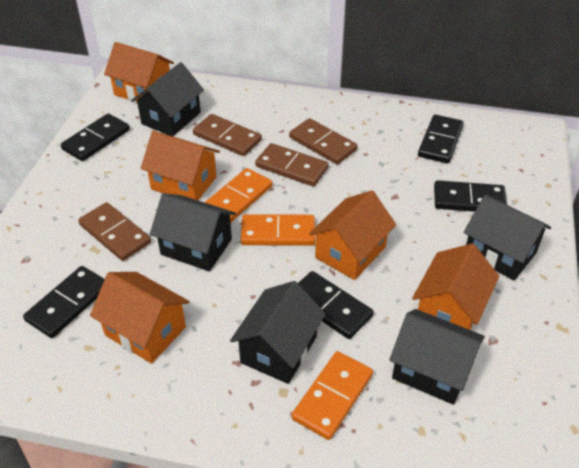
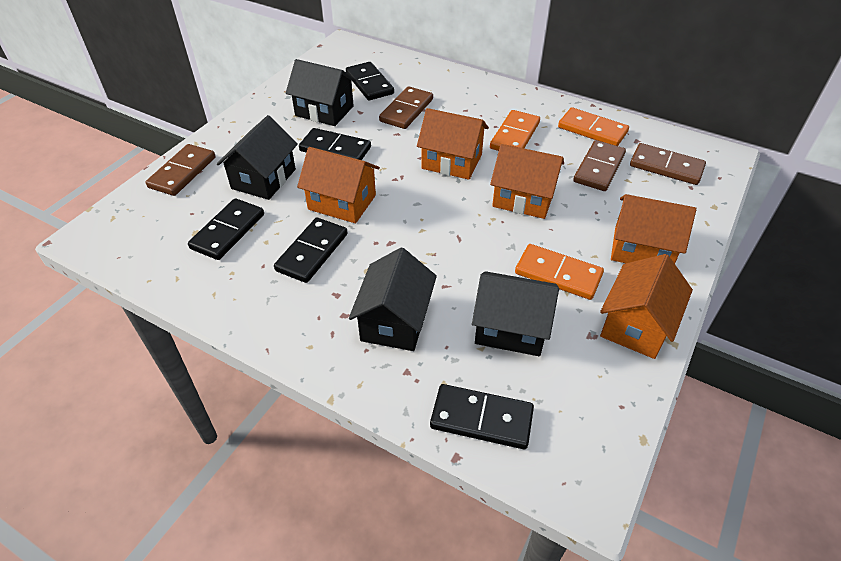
black house: [131,62,204,136] [150,193,236,271] [230,281,326,384] [389,309,485,405] [464,195,551,281] = 5 -> [217,115,298,200] [286,59,356,126] [349,247,437,351] [472,271,559,356] = 4

